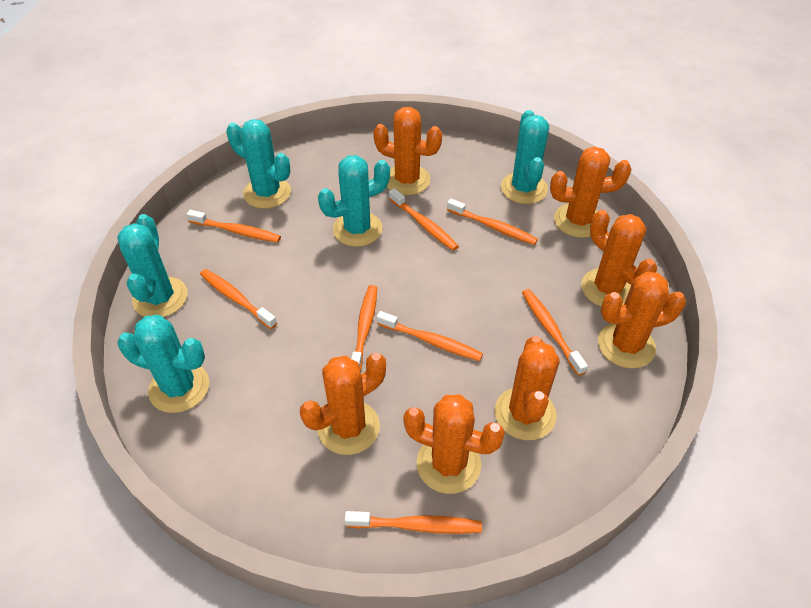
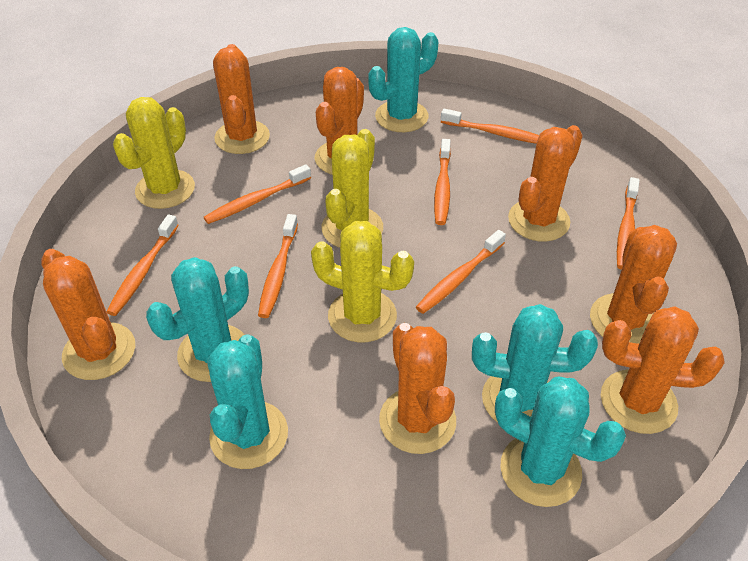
orange toothbrush: [186,210,281,242] [200,269,277,329] [345,511,482,534] [351,285,377,371] [377,311,483,361] [389,188,459,251] [447,198,538,245] [522,289,588,376] = 8 -> [106,214,179,316] [203,164,311,224] [258,214,298,318] [416,230,506,314] [434,139,451,225] [441,109,539,144] [617,177,639,270] = 7
yellow cactus: none = 0 -> [113,97,195,209] [311,221,414,342] [321,129,383,248] = 3

